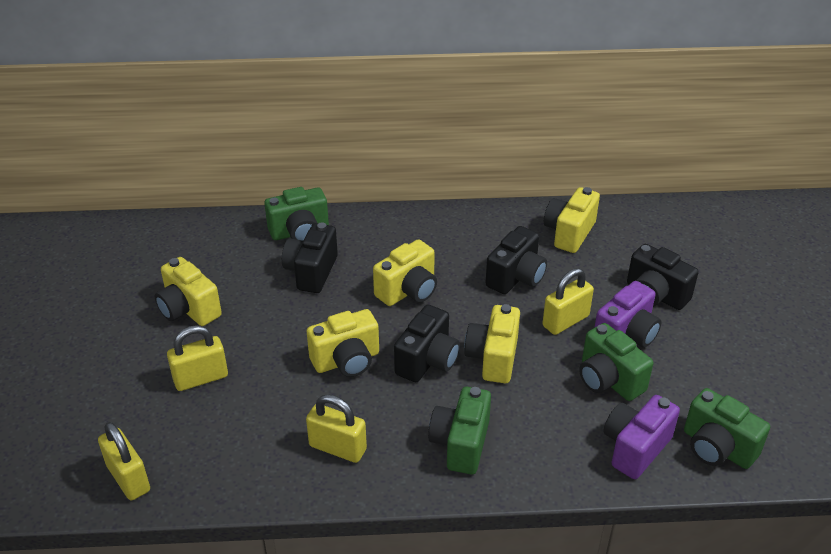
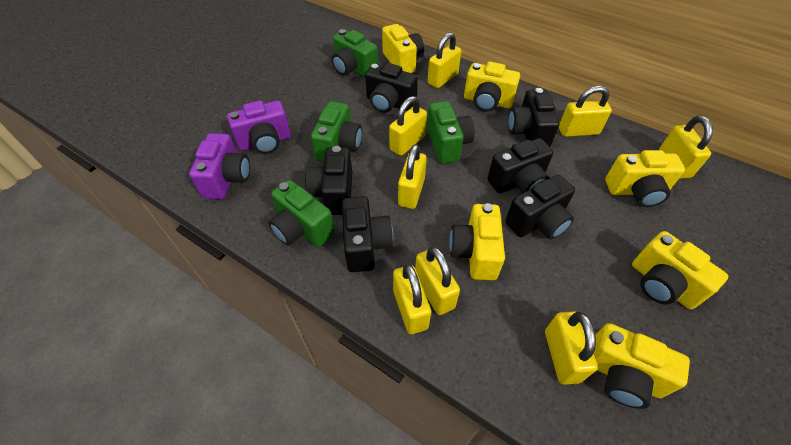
black camera: [282,222,338,293] [394,305,460,382] [486,226,547,294] [627,244,699,310] = 4 -> [305,146,352,215] [342,196,393,272] [365,63,418,113] [487,138,554,193] [505,175,575,239] [508,88,559,147] = 6
yellow camera: [155,257,222,326] [307,309,379,377] [373,239,437,306] [464,304,520,383] [544,187,600,253] = 5 -> [382,24,424,73] [449,203,505,280] [464,62,520,112] [594,323,690,409] [605,150,685,207] [632,231,728,310] = 6
yellow padlock: [98,422,150,500] [167,325,228,391] [306,394,367,463] [542,268,594,335] = 4 -> [389,96,427,156] [393,264,431,334] [398,144,427,209] [415,246,460,315] [427,33,461,88] [545,311,598,385] [559,86,612,137] [659,116,713,179] = 8

